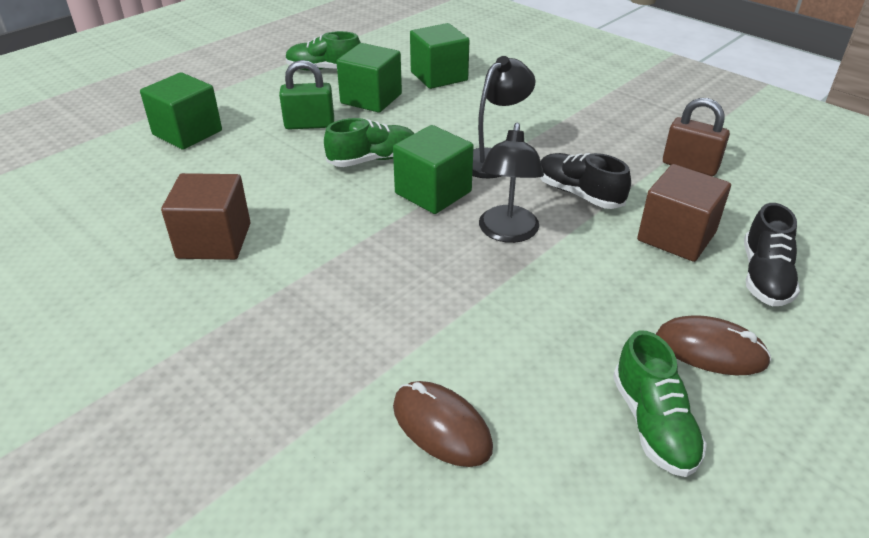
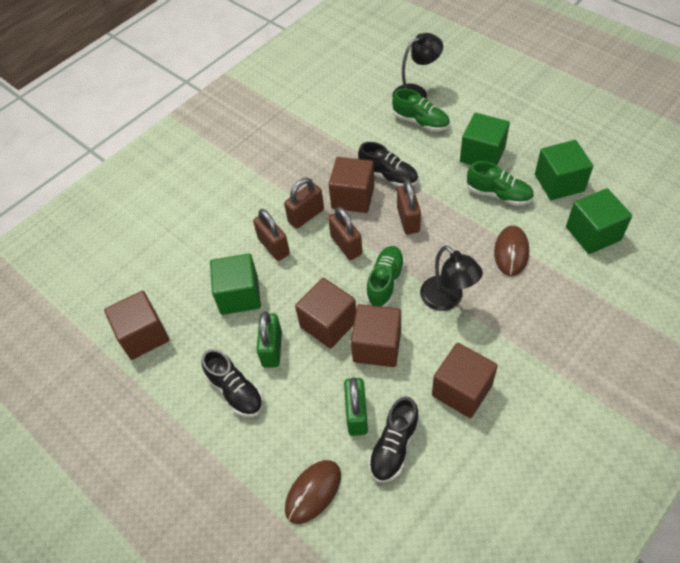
black shoe: [540,153,631,209] [744,203,800,306] = 2 -> [201,349,263,417] [358,142,418,187] [369,396,420,482] = 3
brown cube: [161,173,251,260] [637,164,731,262] = 2 -> [104,291,169,360] [295,278,356,349] [329,157,375,213] [351,304,401,367] [432,343,498,418] = 5
brown padlock: [663,98,730,176] = 1 -> [253,209,290,261] [284,178,324,229] [328,207,362,260] [397,179,421,234] = 4
green padlock: [279,60,334,129] = 1 -> [256,311,282,367] [344,377,368,436] = 2

